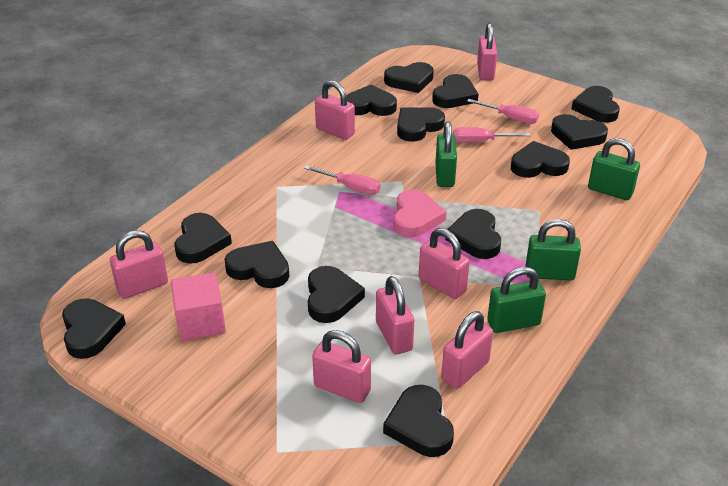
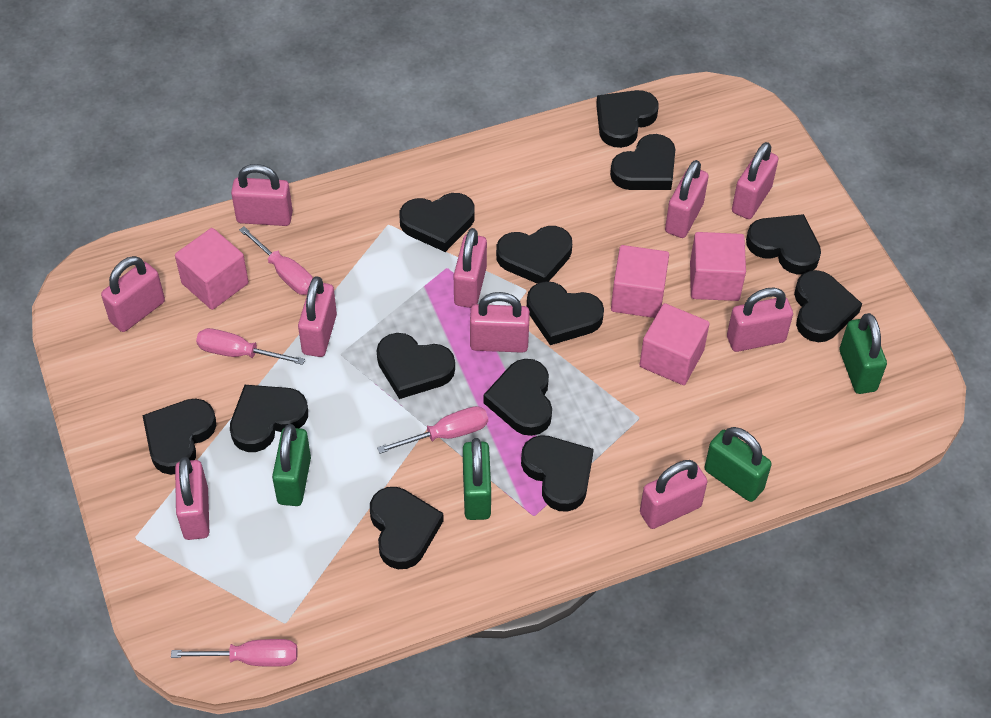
pink cube: [171,273,226,341] = 1 -> [175,228,249,310] [611,245,669,318] [640,303,710,385] [690,232,746,301] = 4
pink heart: [393,189,447,237] = 1 -> none = 0
pink padlock: [110,230,168,299] [312,330,371,403] [315,80,355,140] [376,276,414,355] [419,228,470,299] [441,311,493,389] [477,23,497,80] = 7 -> [101,256,165,332] [175,457,209,540] [231,164,293,226] [298,276,337,357] [454,228,487,308] [470,292,530,353] [640,460,708,529] [665,160,709,238] [727,287,793,352] [732,142,778,219] = 10
pink screwdriver: [304,166,380,195] [453,127,531,143] [467,99,539,124] = 3 -> [171,639,297,667] [196,328,305,365] [239,226,313,295] [377,406,488,454] = 4

